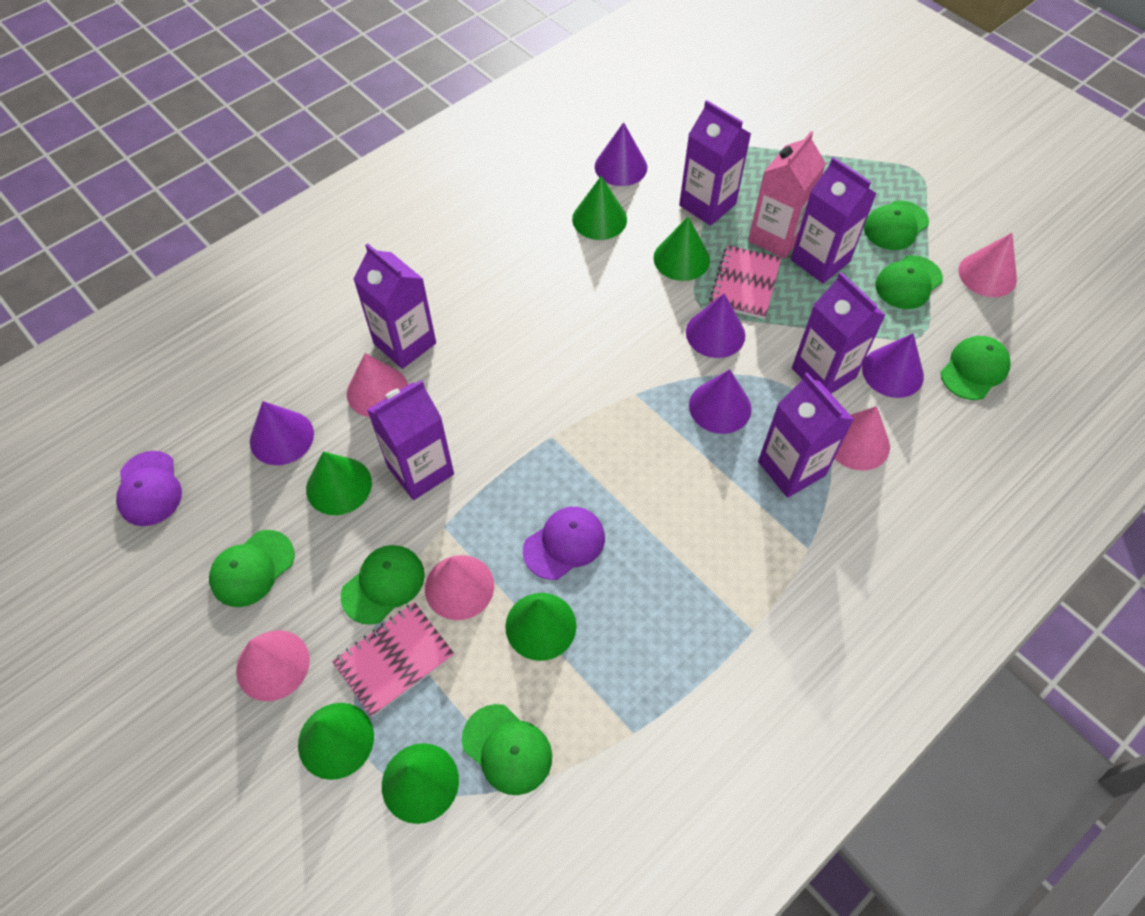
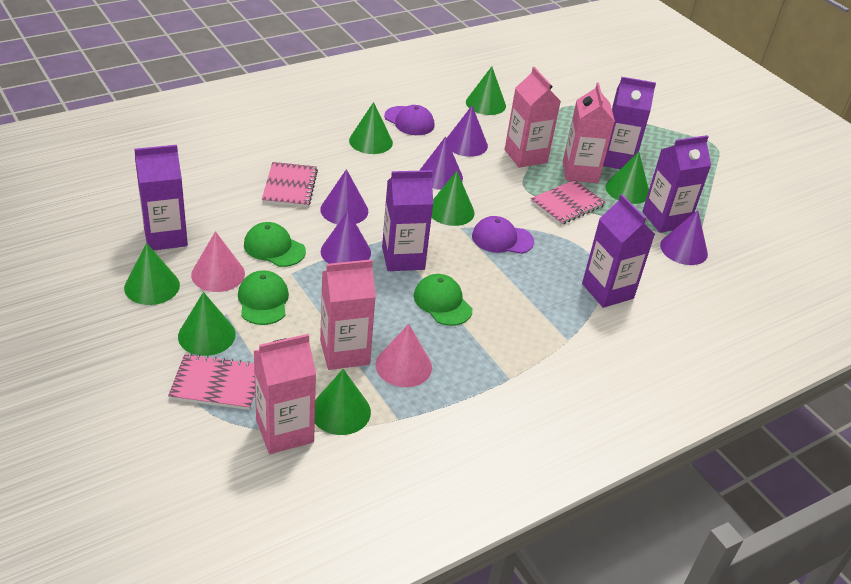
green cap: [209,530,294,607] [341,545,425,625] [462,704,552,795] [864,200,929,250] [875,255,943,309] [941,336,1011,400] = 6 -> [238,270,289,325] [244,222,306,267] [414,274,472,326] = 3
green cone: [298,703,374,780] [306,452,372,515] [382,743,459,824] [505,593,577,661] [572,176,627,240] [653,217,710,281] = 6 -> [124,243,180,305] [178,292,236,356] [315,369,371,435] [349,102,393,154] [432,171,475,226] [466,66,506,115] [606,151,649,204] = 7
pink carton: [748,131,826,259] = 1 -> [254,334,316,454] [320,259,376,370] [505,67,561,168] [563,82,615,183] = 4
pink cone: [236,630,310,701] [347,353,408,417] [425,555,494,620] [834,406,890,471] [959,233,1017,297] = 5 -> [191,231,245,292] [376,324,432,387] = 2
pink notebook: [332,602,454,717] [709,245,781,319] = 2 -> [168,354,255,410] [262,162,318,207] [530,180,606,225] = 3
purple carton: [353,243,436,369] [367,380,454,500] [679,100,751,226] [758,373,854,498] [791,157,877,283] [792,272,886,394] = 6 -> [134,145,188,251] [382,170,433,271] [582,194,655,308] [603,77,656,169] [642,135,711,233] = 5

